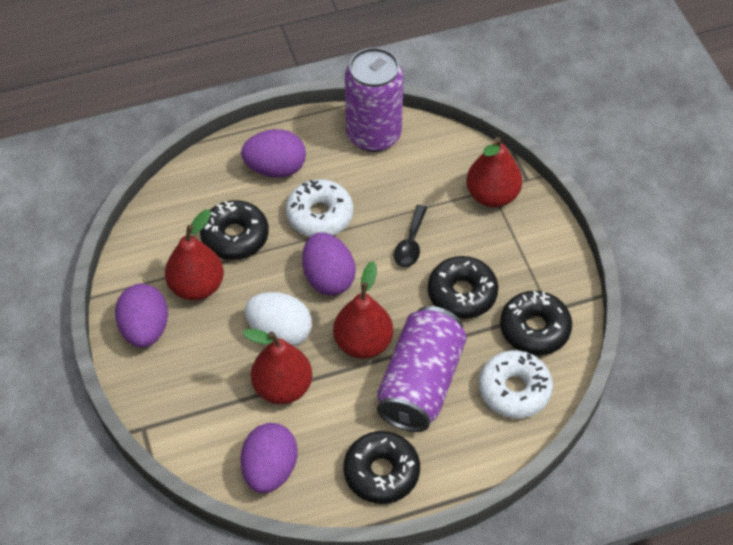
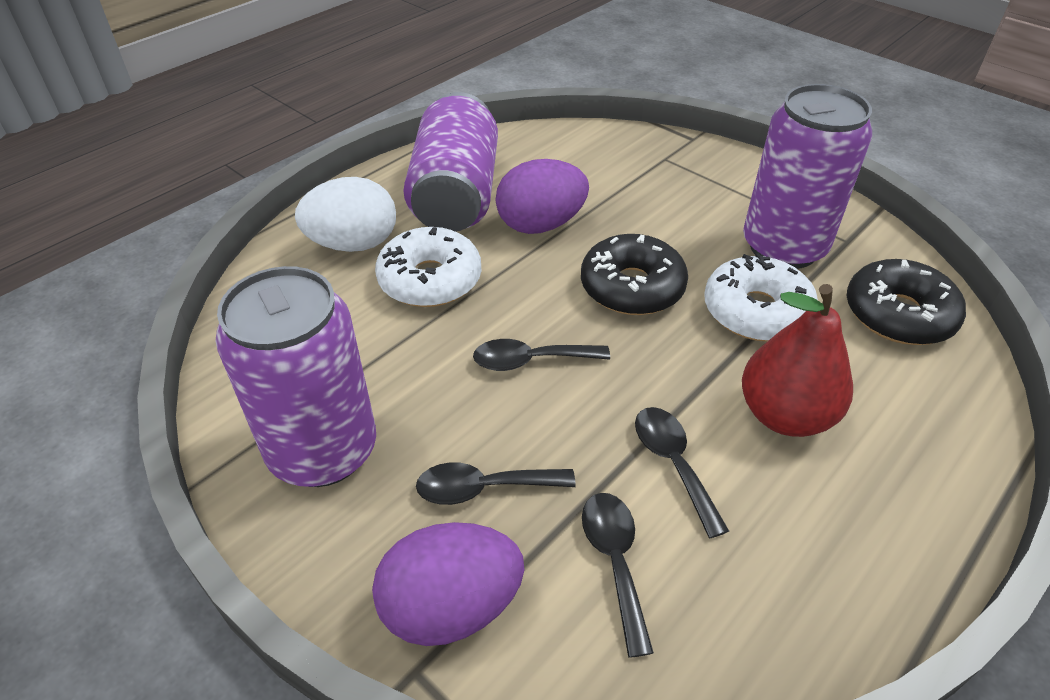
black donut: [200,200,269,260] [343,431,420,504] [428,256,498,319] [500,290,572,355] = 4 -> [581,234,688,315] [846,259,966,345] = 2
black spoon: [394,205,427,267] = 1 -> [416,462,576,505] [473,339,610,371] [582,493,654,658] [635,407,729,538] = 4
purple can: [345,47,404,152] [377,306,467,432] = 2 -> [215,266,376,487] [404,92,498,232] [743,84,872,269] = 3
purple egg: [115,284,168,348] [241,129,306,178] [241,423,297,493] [302,233,356,296] = 4 -> [372,522,524,646] [495,159,589,234] = 2
red pear: [165,209,224,300] [243,329,312,404] [333,261,393,359] [466,137,522,207] = 4 -> [742,284,853,437] = 1

